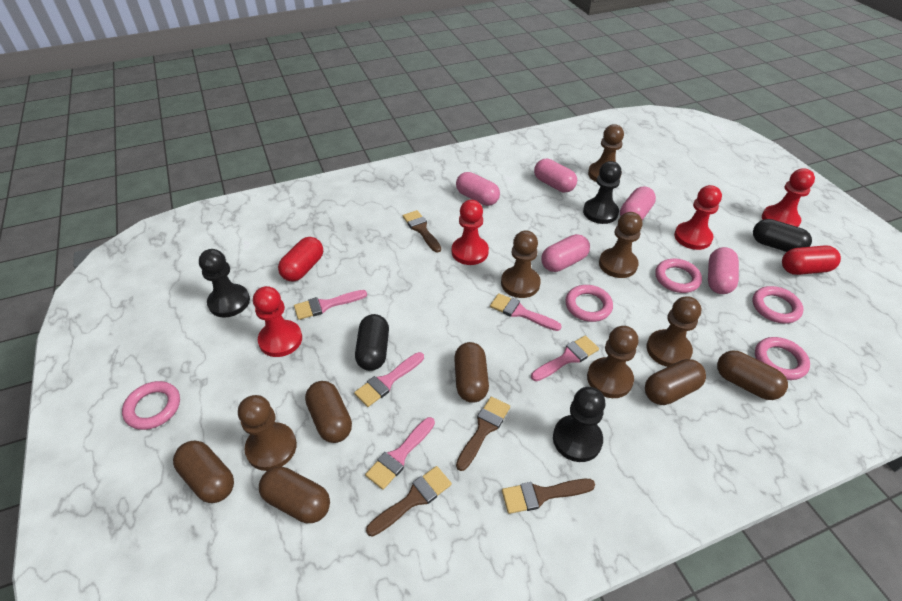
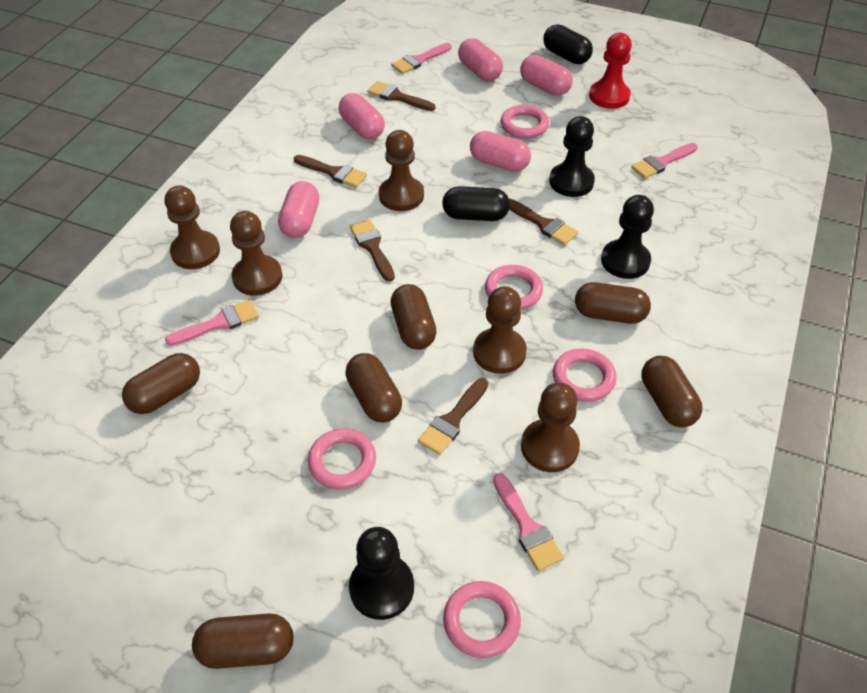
brown brush: [366,466,452,537] [403,210,441,253] [456,397,510,471] [502,479,595,514] = 4 -> [294,155,367,188] [350,219,395,282] [367,81,436,111] [418,378,488,455] [509,199,578,245] = 5
brown pawn: [238,395,297,471] [501,231,541,298] [587,326,638,398] [588,124,624,182] [599,212,642,278] [646,296,701,367] = 6 -> [165,186,220,269] [230,211,282,296] [379,130,424,211] [473,286,527,374] [521,383,580,472] = 5
pink brush: [294,290,367,320] [354,352,424,407] [365,417,435,490] [490,293,562,331] [531,335,599,381] = 5 -> [165,300,259,346] [391,43,452,74] [493,473,564,571] [631,143,698,179] = 4
red capsule: [278,237,323,281] [782,245,841,275] = 2 -> none = 0
red pawn: [253,286,302,357] [452,200,489,265] [674,185,722,250] [762,168,815,227] = 4 -> [589,33,632,109] = 1

